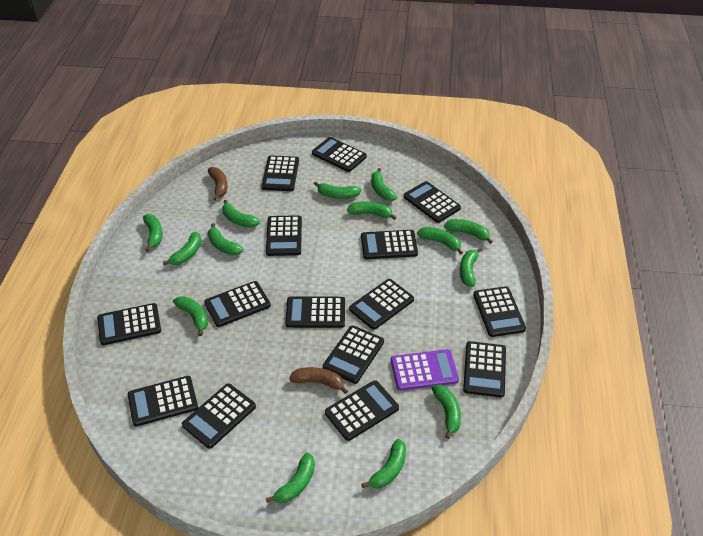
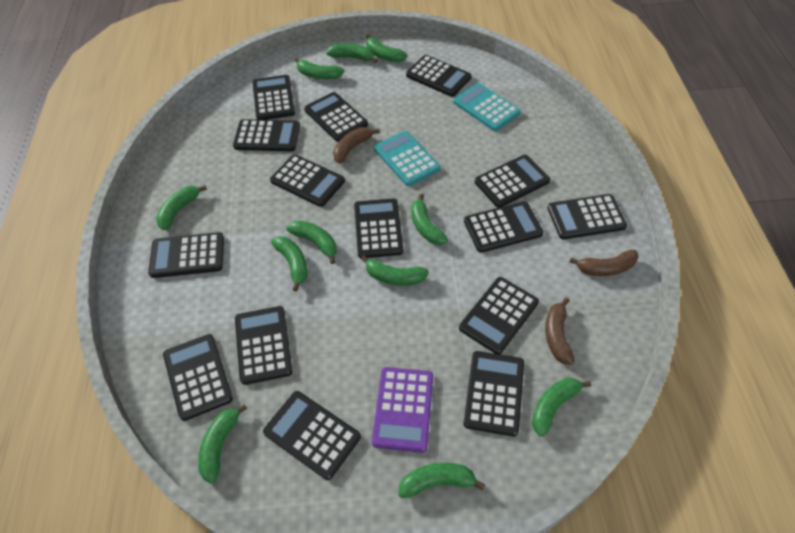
brown banana: [208,167,228,201] [289,367,348,394] = 2 -> [333,127,380,163] [545,297,575,365] [570,250,639,276] = 3
green banana: [143,214,163,252] [163,232,202,265] [173,296,208,336] [208,223,244,255] [222,200,260,228] [266,453,315,503] [314,181,361,199] [347,202,397,220] [361,439,406,488] [371,168,397,201] [417,227,463,255] [432,385,461,439] [444,219,493,244] [460,247,482,287] = 14 -> [156,185,207,230] [198,404,248,484] [271,236,308,291] [286,221,337,264] [294,58,344,79] [326,43,378,63] [361,255,429,286] [366,34,407,62] [399,463,485,498] [411,194,448,245] [532,378,591,437] = 11
turquoise calculator: none = 0 -> [374,131,441,186] [453,83,521,131] = 2

